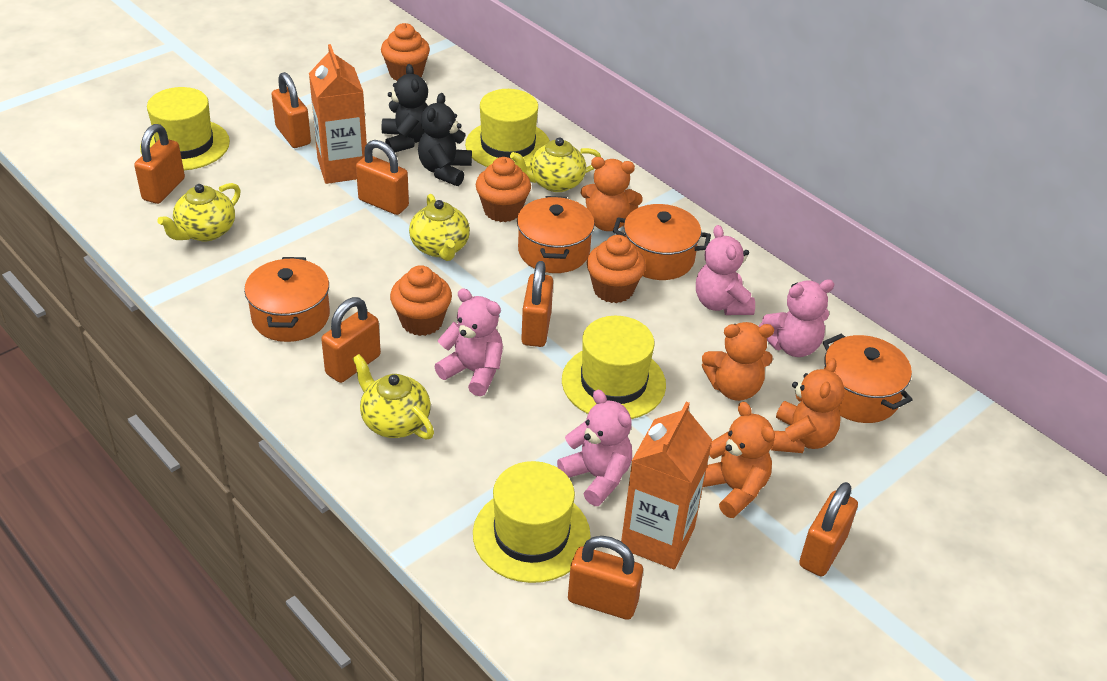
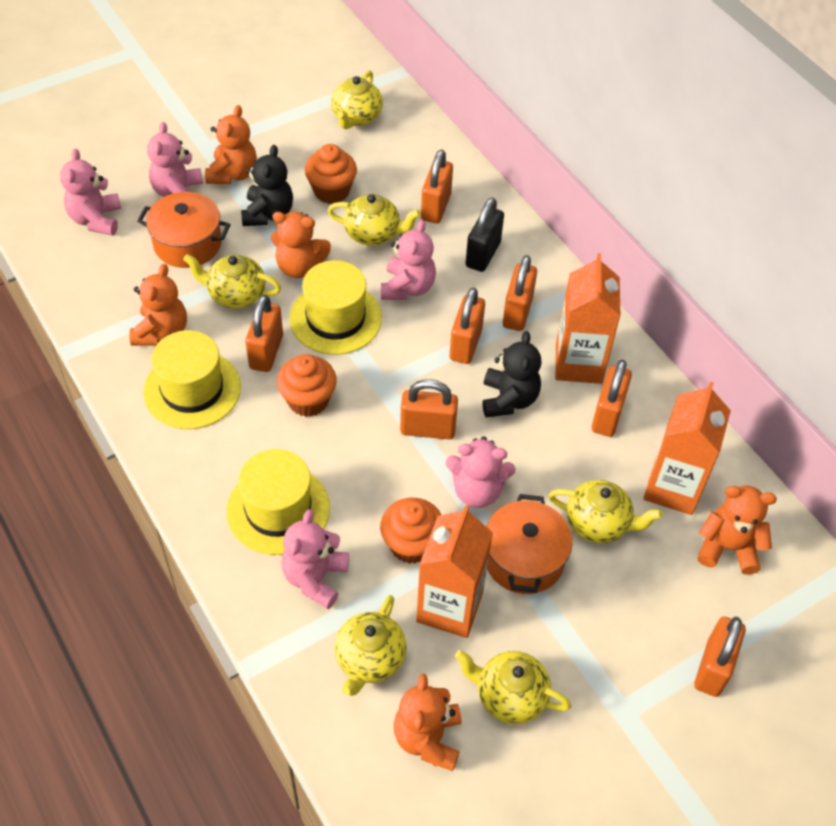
black padlock: none = 0 -> [465,198,504,272] = 1
orange carton: [309,44,367,184] [621,402,712,569] = 2 -> [416,505,493,638] [555,253,621,384] [643,382,731,515] = 3
orange cupcake: [381,23,430,81] [390,265,452,336] [476,157,531,222] [587,235,646,303] = 4 -> [277,354,337,417] [305,144,357,204] [380,498,441,564] = 3
orange pot: [244,257,330,342] [517,196,595,273] [613,204,711,280] [823,334,913,423] = 4 -> [137,192,231,268] [486,494,572,594] = 2
orange teddy bear: [581,157,643,231] [702,322,774,401] [703,401,775,518] [771,358,844,453] = 4 -> [129,264,187,346] [205,105,257,184] [271,212,331,278] [394,674,462,771] [698,485,777,575] = 5
pink teddy bear: [434,288,503,396] [557,390,632,506] [696,225,755,315] [759,279,835,357] = 4 -> [60,149,121,236] [147,122,203,197] [281,509,349,609] [381,220,436,300] [446,437,515,508] = 5
yellow hat: [140,87,230,170] [465,89,550,167] [473,461,591,583] [562,316,666,419] = 4 -> [143,330,241,429] [226,449,330,555] [289,260,382,355] = 3
yellow teapot: [157,183,241,242] [352,354,434,439] [409,194,470,261] [510,137,601,192] = 4 -> [183,254,281,309] [328,194,421,246] [331,70,383,129] [334,595,407,696] [455,650,571,724] [548,480,663,543] = 6

